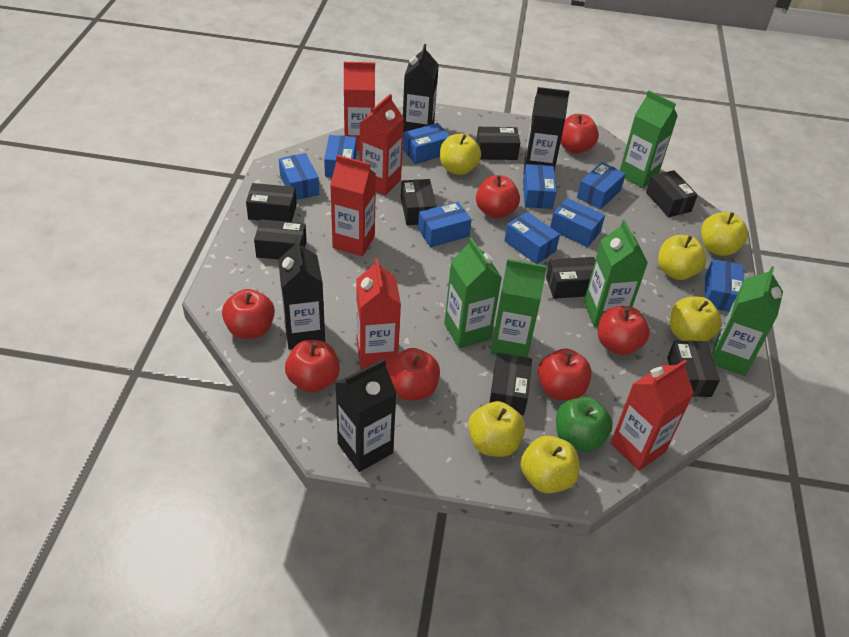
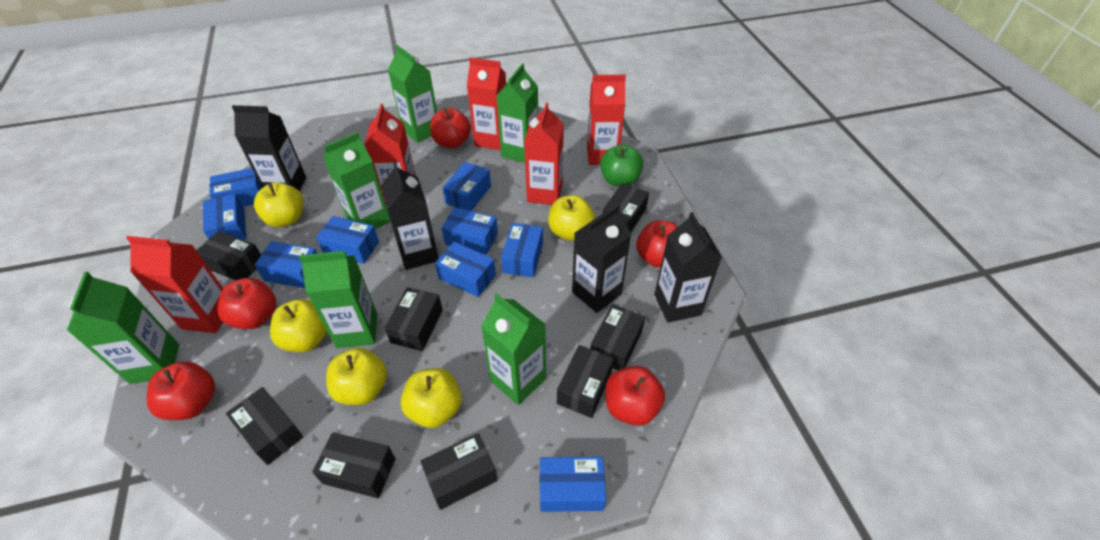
green carton: [444,237,502,349] [491,259,547,358] [584,220,648,327] [620,91,678,188] [712,266,783,376] = 5 -> [67,272,179,384] [299,251,377,348] [323,132,390,229] [388,45,437,143] [481,293,546,405] [496,63,538,163] = 6
red apple: [222,289,275,339] [285,340,340,393] [386,348,440,400] [476,175,520,218] [538,348,592,400] [560,114,599,154] [598,306,650,355] = 7 -> [147,361,215,420] [217,278,276,329] [430,108,471,148] [605,366,665,426] [636,220,678,268] = 5
yellow apple: [440,134,481,175] [468,401,525,457] [520,436,580,493] [658,235,706,280] [670,296,722,341] [701,212,748,256] = 6 -> [254,182,304,227] [270,299,327,352] [326,348,387,405] [400,368,462,428] [548,195,595,241] = 5

